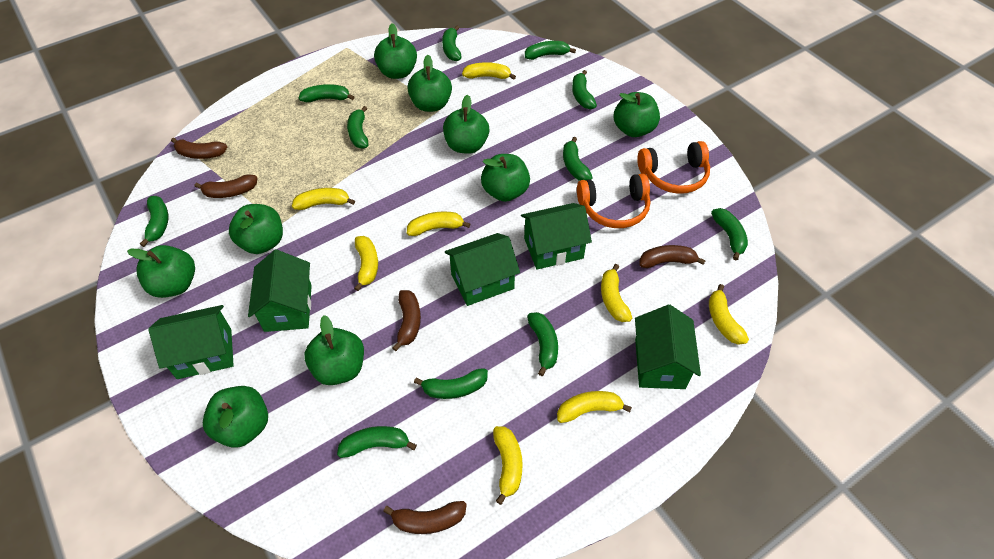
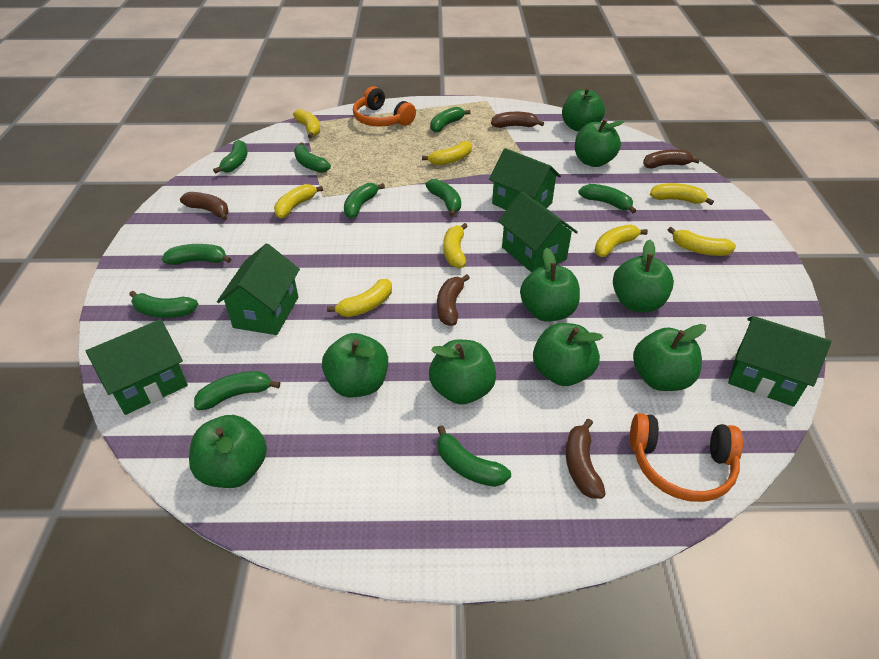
green banana: [140,196,168,247] [299,84,354,102] [337,426,417,458] [347,106,368,149] [414,368,488,399] [442,26,462,61] [525,41,576,60] [527,312,558,376] [563,137,593,181] [572,70,597,109] [711,208,748,260] = 11 -> [129,291,198,318] [162,244,231,265] [194,371,280,410] [213,140,247,173] [294,142,331,173] [344,183,385,218] [425,179,461,217] [430,107,471,133] [437,425,511,487] [578,184,636,213] = 10

